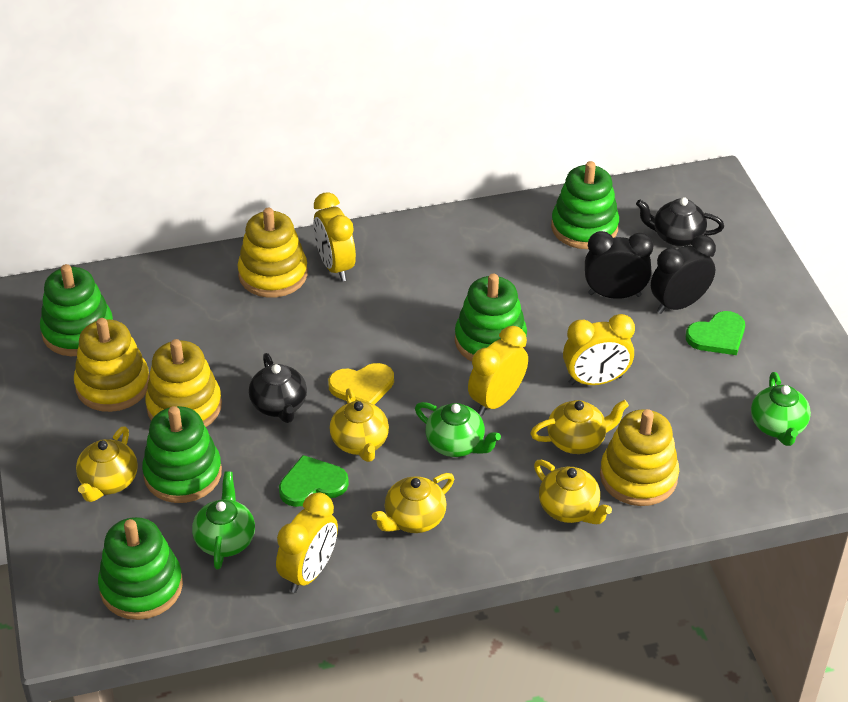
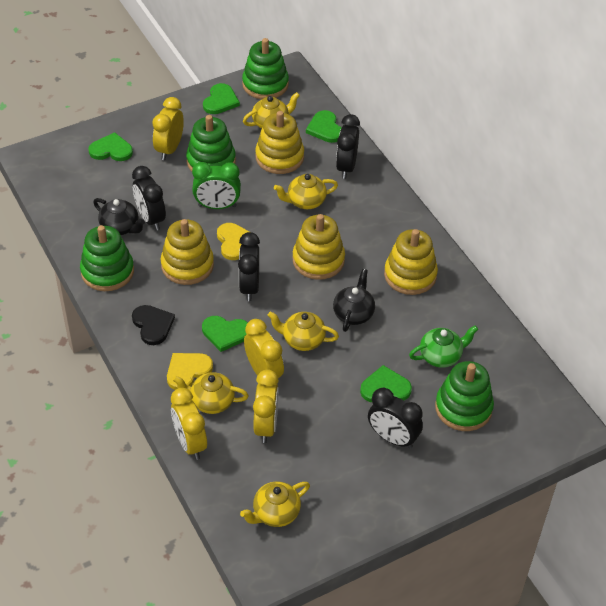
black clock: [585,231,654,299] [651,235,716,314] = 2 -> [132,166,166,231] [238,232,260,301] [336,114,360,179] [368,388,423,449] = 4
black heart: none = 0 -> [132,305,175,345] = 1
green clock: none = 0 -> [192,162,241,209] = 1
green heart: [279,455,349,507] [685,311,745,355] = 2 -> [89,132,133,161] [202,316,248,352] [203,83,240,114] [306,110,341,143] [360,365,412,402] = 5
green stacking toy: [40,264,113,356] [98,517,183,620] [142,406,222,503] [455,274,527,361] [551,161,619,249] = 5 -> [80,225,134,291] [186,115,236,172] [242,38,289,99] [435,361,494,431] = 4
green teapot: [192,471,255,570] [415,402,501,457] [751,372,811,446] = 3 -> [409,325,478,368] = 1
yellow heart: [328,363,394,405] = 1 -> [167,353,213,390] [217,223,249,260] = 2

